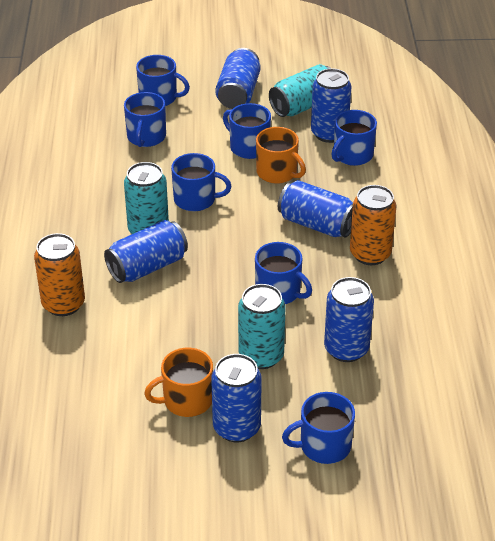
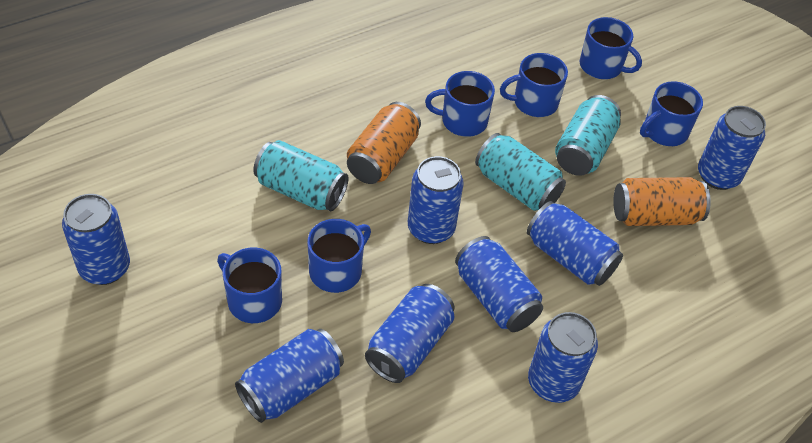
blue can: [104,220,188,283] [211,354,262,442] [215,48,261,109] [278,180,353,238] [311,68,352,143] [324,277,374,362] = 6 -> [62,194,130,285] [235,329,344,423] [365,284,455,383] [408,156,464,244] [455,236,543,332] [527,201,623,286] [528,312,598,403] [698,106,766,190] = 8
blue mug: [124,92,166,147] [136,55,190,106] [171,153,232,211] [223,103,271,159] [255,242,312,304] [282,392,355,464] [332,110,377,166] = 7 -> [217,247,282,323] [307,219,371,293] [425,71,495,137] [500,53,568,117] [580,17,642,79] [640,81,703,146] = 6
orange mug: [144,348,213,417] [256,127,306,184] = 2 -> none = 0

